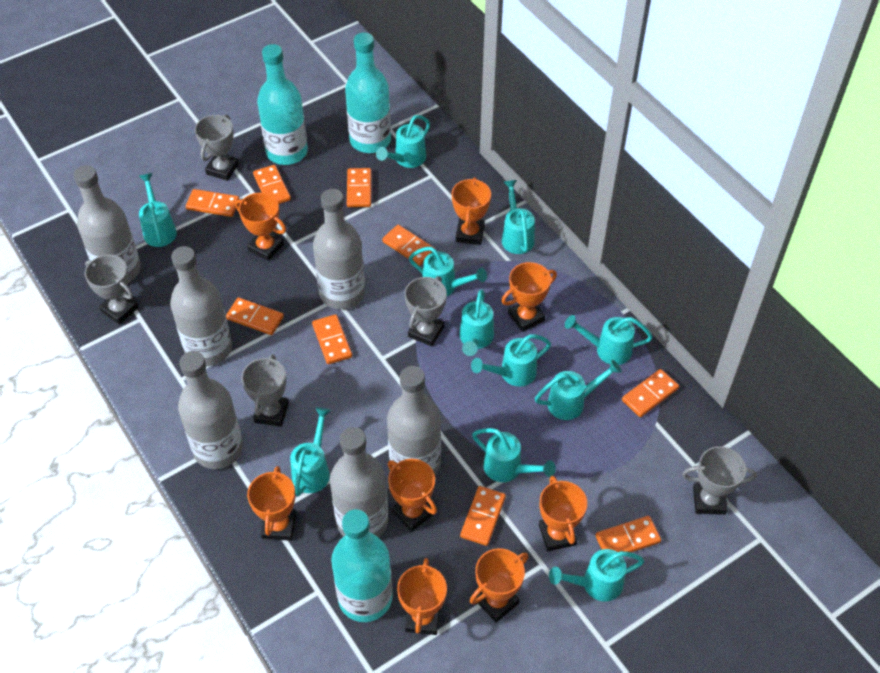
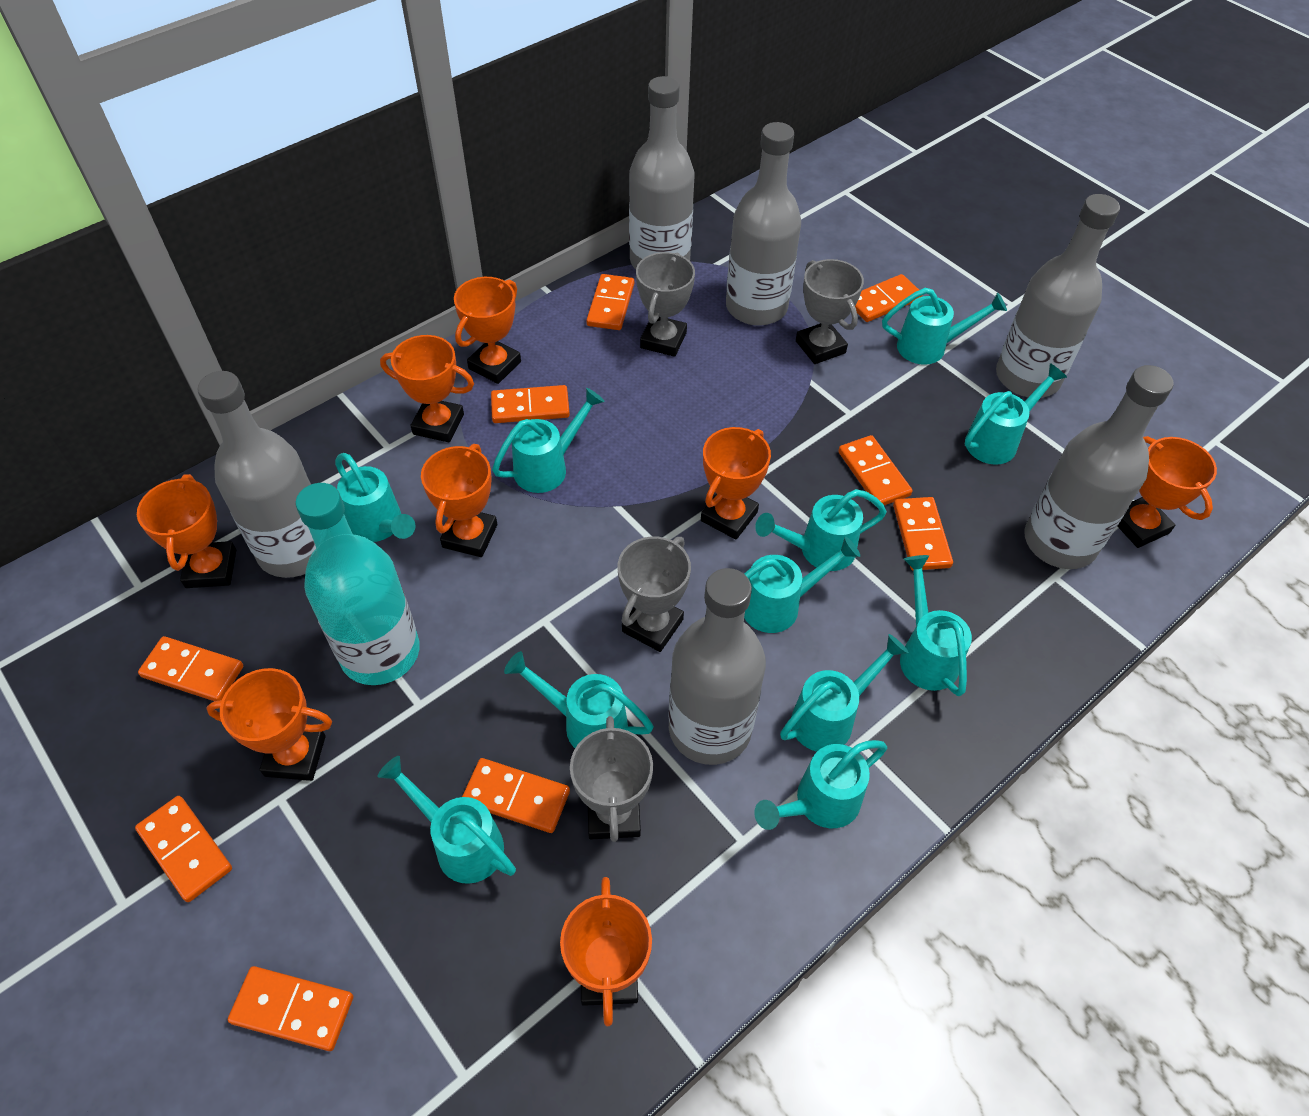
grey trophy: [85,255,139,324] [195,114,239,181] [241,354,289,427] [404,276,447,346] [682,446,757,515] = 5 -> [570,716,653,842] [618,537,691,652] [636,252,695,357] [796,259,864,364] = 4
turquoise bottle: [257,44,308,165] [331,509,393,622] [345,32,391,153] = 3 -> [295,483,420,685] = 1

